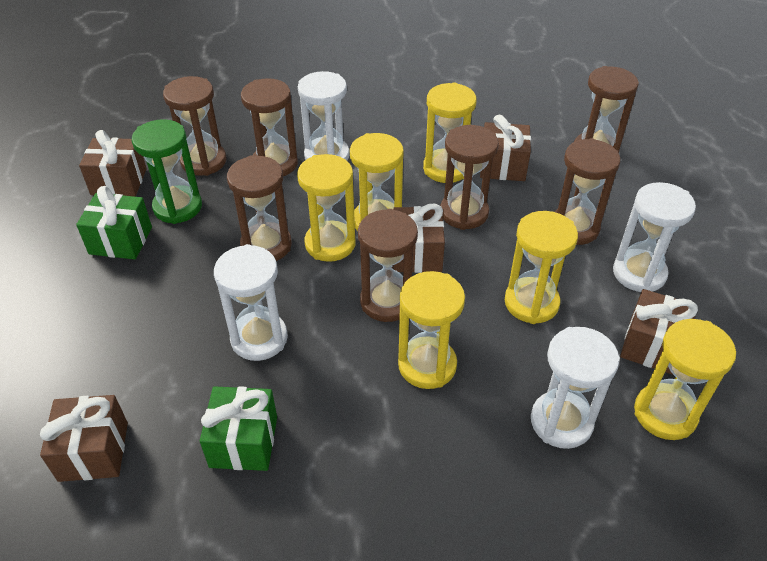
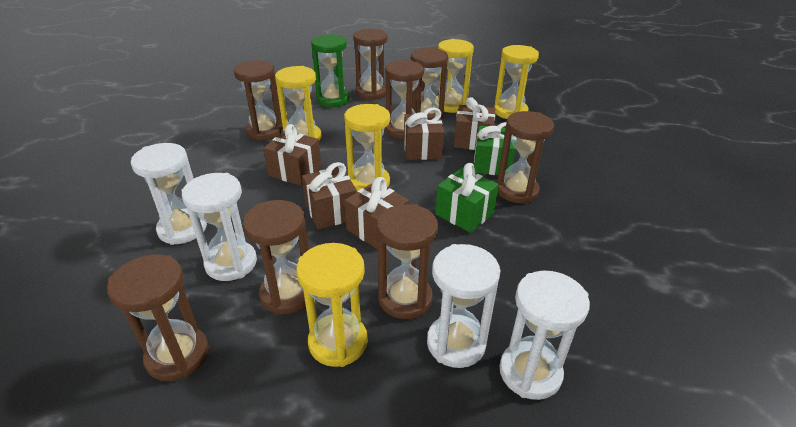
brown hourglass: [163,76,227,176] [227,155,292,261] [241,78,298,176] [358,209,418,322] [440,125,499,230] [554,138,620,245] [574,66,639,153] = 7 -> [107,254,209,381] [234,60,283,141] [242,200,309,315] [353,29,388,100] [377,204,438,319] [385,60,424,139] [411,48,448,120] [497,111,554,203] = 8
yellow hourglass: [297,154,356,262] [350,133,403,231] [398,271,465,389] [423,83,477,183] [505,211,578,324] [634,319,736,440] = 6 -> [275,66,321,141] [296,243,368,367] [344,104,390,192] [437,39,474,113] [494,45,539,119] = 5

